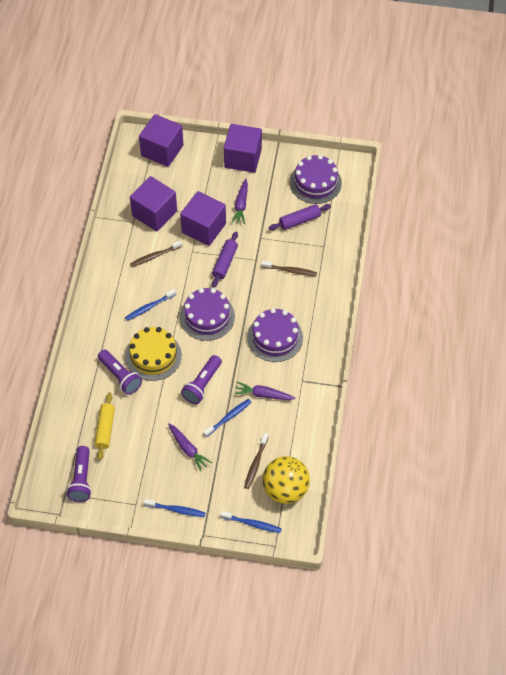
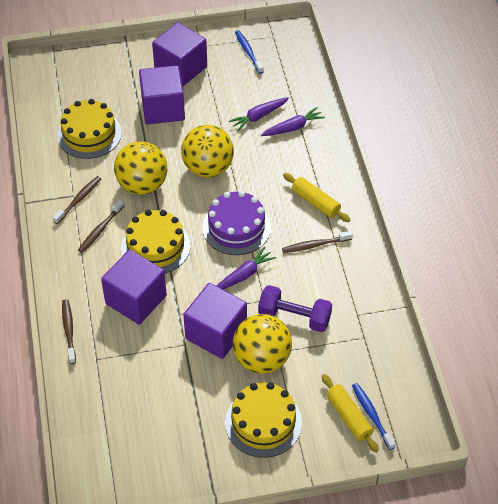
blue toothbrush: [125,289,176,321] [144,499,205,517] [203,399,251,437] [220,511,282,533] = 4 -> [235,30,264,74] [352,383,396,450] = 2
brown toothbrush: [130,240,182,267] [244,433,269,489] [261,261,317,276] = 3 -> [53,176,101,224] [62,299,76,364] [78,199,125,253] [282,231,353,253] = 4
purple cake: [180,288,235,341] [248,308,303,362] [290,155,342,204] = 3 -> [202,191,271,255] = 1
purple dumbbell: none = 0 -> [258,285,332,332] = 1
purple flashlight: [67,446,92,502] [98,349,142,395] [181,355,222,404] = 3 -> none = 0
purple rolling pin: [212,232,238,288] [269,204,331,230] = 2 -> none = 0
yellow ball: [262,456,310,504] = 1 -> [114,141,167,195] [181,125,234,177] [233,314,292,374] = 3
yellow cake: [126,327,182,381] = 1 -> [57,99,122,159] [121,210,190,273] [225,382,302,458] = 3
yellow rolling pin: [95,393,115,460] = 1 -> [283,173,350,222] [322,374,379,453] = 2

